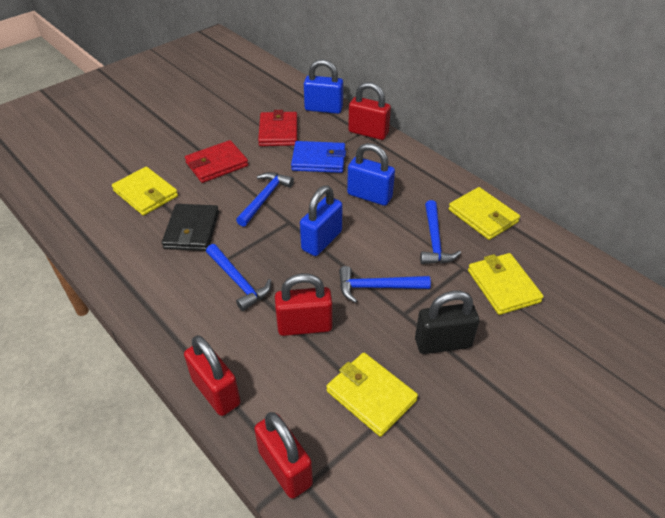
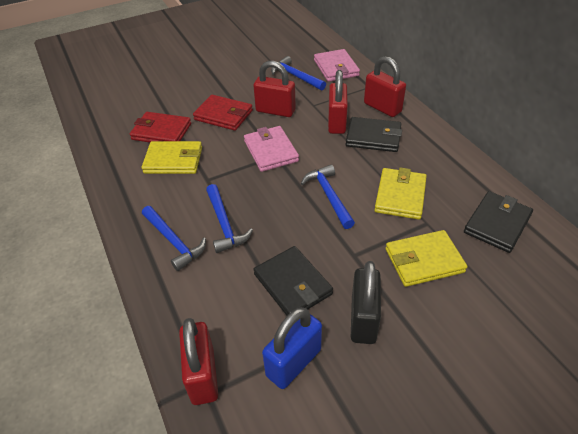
black wallet: [162,204,219,251] = 1 -> [253,246,333,316] [346,117,402,152] [464,191,533,253] = 3
blue padlock: [300,185,343,256] [304,59,343,114] [347,143,395,206] = 3 -> [262,307,322,389] = 1
blue wallet: [291,141,346,173] = 1 -> none = 0
pink wallet: none = 0 -> [244,126,299,172] [314,49,360,82] = 2
yellow wallet: [112,167,178,216] [326,353,418,437] [449,187,520,240] [468,253,544,315] = 4 -> [142,141,202,174] [375,168,427,220] [385,230,467,287] = 3

